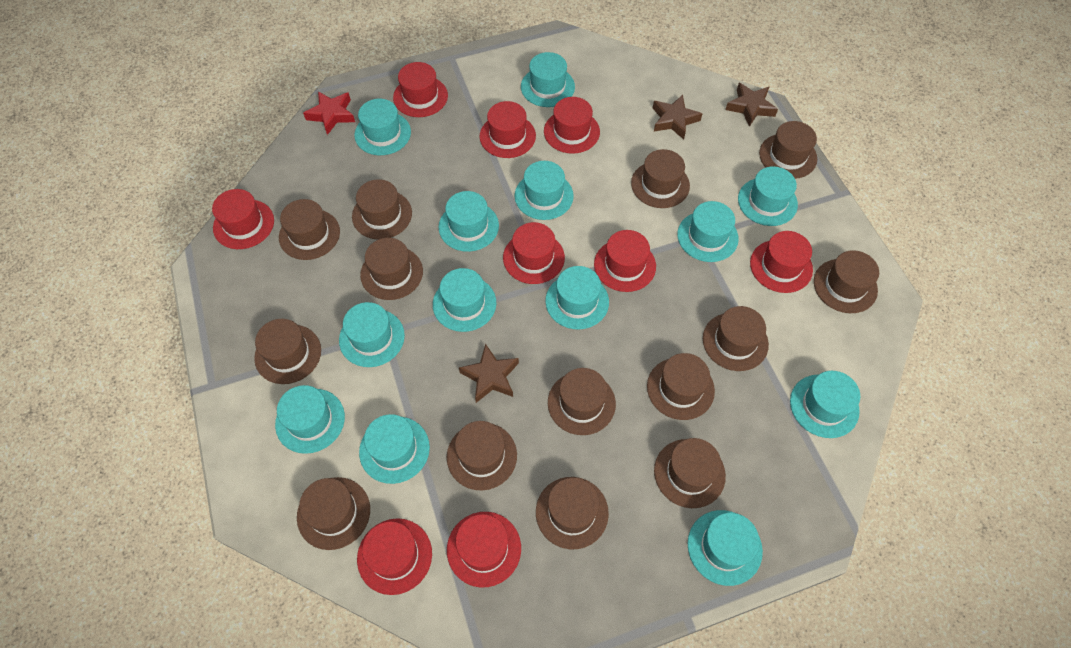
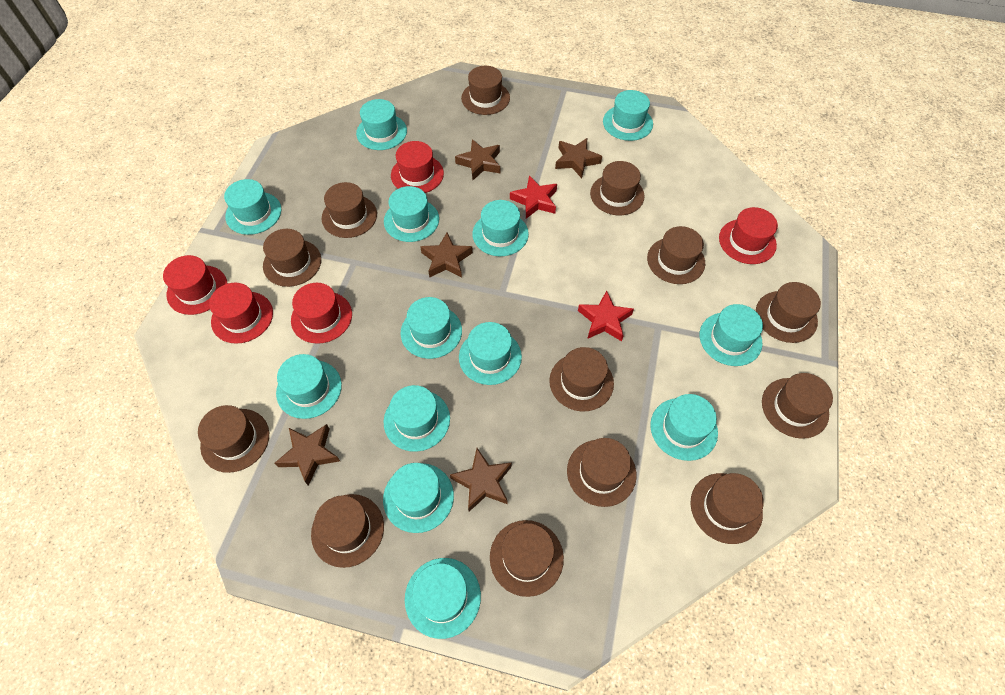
brown hat: [254,319,321,384] [279,199,340,260] [297,477,370,550] [352,179,412,240] [360,238,423,300] [447,421,517,490] [536,477,609,549] [548,368,616,435] [631,149,690,208] [647,353,715,420] [654,438,726,508] [703,306,769,371] [759,121,817,179] [814,250,879,313] = 14 -> [198,405,269,473] [263,229,321,287] [311,494,384,568] [322,182,377,238] [461,66,510,115] [490,520,564,597] [549,347,614,411] [567,438,636,507] [590,161,645,215] [647,226,705,284] [691,473,764,544] [756,282,821,343] [762,373,833,439] = 13
brown star: [459,343,519,403] [653,95,702,139] [725,83,778,127] = 3 -> [275,424,340,486] [420,232,473,278] [450,448,512,511] [455,139,500,180] [555,138,602,178] = 5
red hat: [212,189,274,249] [357,518,432,595] [393,62,448,117] [447,512,521,588] [479,101,536,158] [503,222,565,284] [544,97,600,154] [594,230,656,292] [750,231,813,293] = 9 -> [163,255,227,315] [209,283,273,344] [291,283,352,344] [391,141,444,193] [719,207,778,264] = 5
red star: [303,91,355,135] = 1 -> [510,175,557,219] [578,290,634,341] = 2

